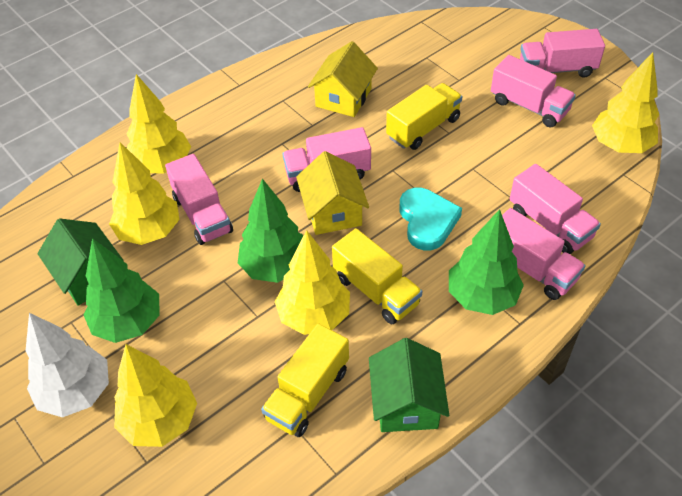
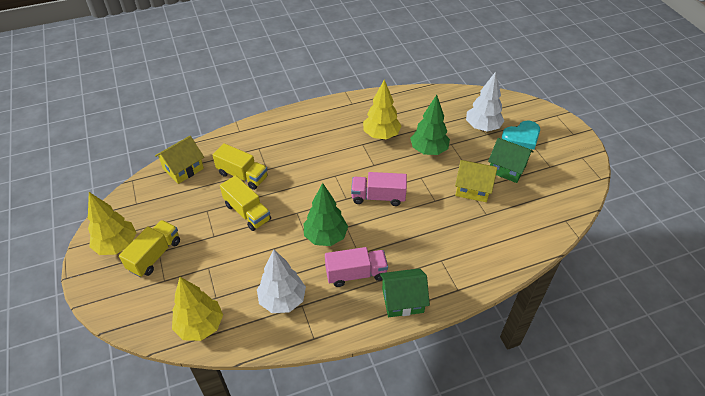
green tree: [84,238,160,343] [238,179,303,283] [449,209,524,315] = 3 -> [304,183,348,246] [410,95,450,155] = 2
pink truck: [165,154,233,245] [282,127,371,192] [491,55,576,127] [502,208,586,300] [510,164,601,254] [520,29,605,78] = 6 -> [325,247,388,287] [351,172,407,206] = 2
white tree: [25,313,109,417] = 1 -> [257,249,306,313] [466,72,504,132] = 2
yellow tree: [109,142,180,245] [114,344,197,447] [126,74,191,173] [275,230,350,335] [592,52,659,153] = 5 -> [88,192,136,255] [172,277,223,341] [363,80,401,139] = 3

